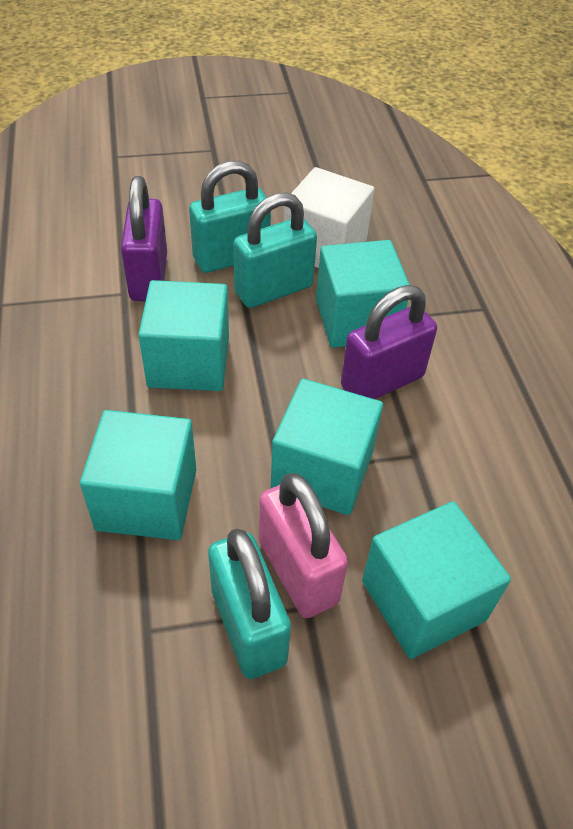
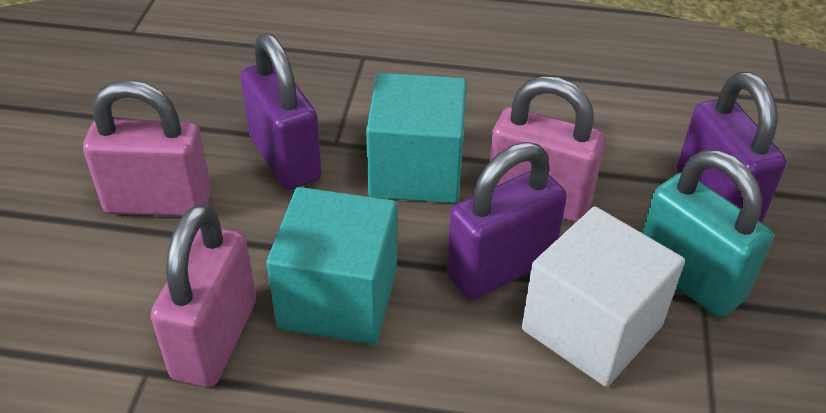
pink padlock: [259,473,348,618] = 1 -> [83,80,211,216] [150,204,256,388] [489,76,605,222] = 3
purple padlock: [121,176,167,301] [341,285,437,399] = 2 -> [240,33,322,190] [447,142,567,300] [677,72,787,223] = 3
turquoise cube: [80,410,196,540] [138,280,229,391] [271,379,383,515] [316,240,410,348] [362,501,511,659] = 5 -> [266,187,397,344] [366,73,467,203] = 2
turquoise padlock: [189,161,271,273] [208,529,291,679] [233,192,317,308] = 3 -> [642,150,773,317] = 1

